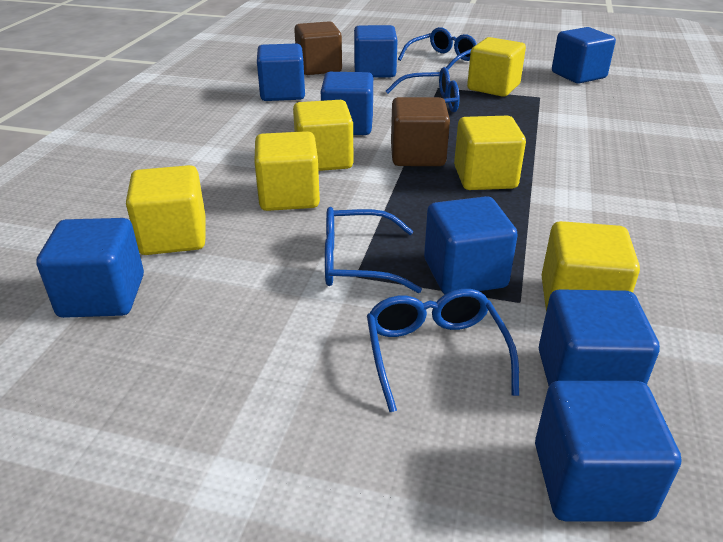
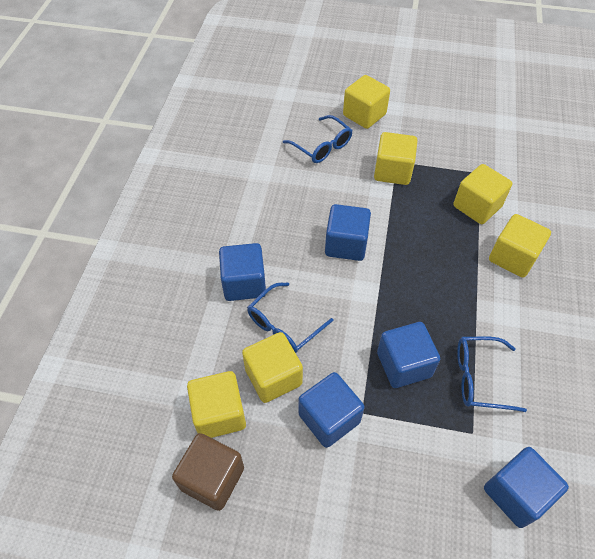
blue cube: [36,218,144,318] [257,43,305,101] [321,72,373,135] [354,25,398,78] [424,196,518,294] [535,381,681,522] [539,289,660,386] [552,27,616,83] = 8 -> [219,243,266,301] [298,372,365,448] [325,204,371,261] [377,322,440,388] [484,447,569,528] = 5
blue glasses: [325,207,422,293] [367,289,519,412] [386,67,460,112] [398,27,477,70] = 4 -> [247,283,334,353] [283,115,353,163] [457,336,527,412] = 3
brown cube: [294,21,342,75] [391,97,450,166] = 2 -> [172,433,244,511] = 1

